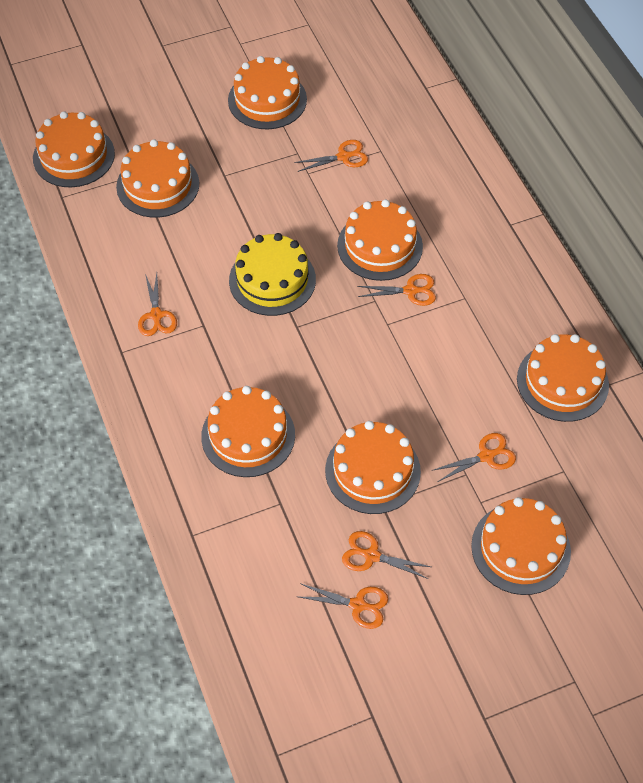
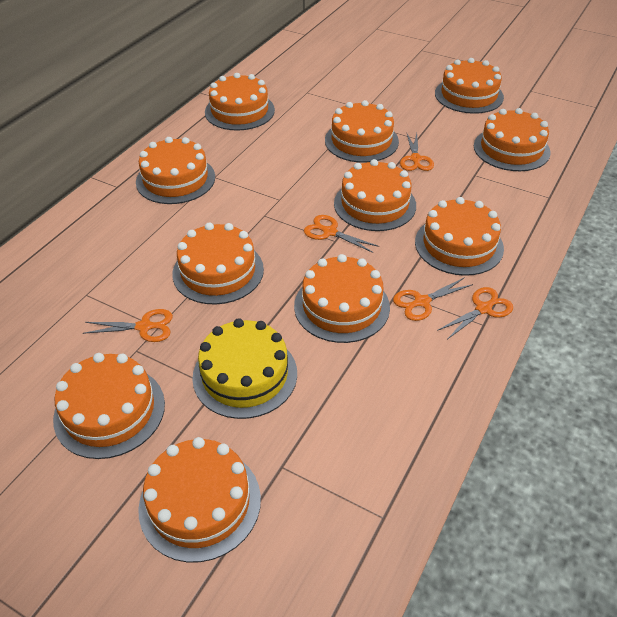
orange cake: [33,111,115,187] [116,139,199,218] [201,386,295,477] [228,56,307,129] [325,421,421,514] [337,200,423,281] [471,497,571,595] [517,334,609,422] = 8 -> [53,353,165,459] [136,137,215,204] [138,437,261,562] [172,223,264,305] [205,73,275,131] [294,254,390,343] [325,100,399,163] [334,159,416,231] [415,197,504,276] [435,58,504,114] [474,108,551,171] = 11
orange scissors: [138,273,177,336] [294,140,368,172] [299,583,388,629] [342,531,431,579] [357,274,436,306] [434,433,516,482] = 6 -> [83,309,173,342] [304,215,379,253] [393,277,473,321] [400,133,434,171] [437,287,513,339] = 5

